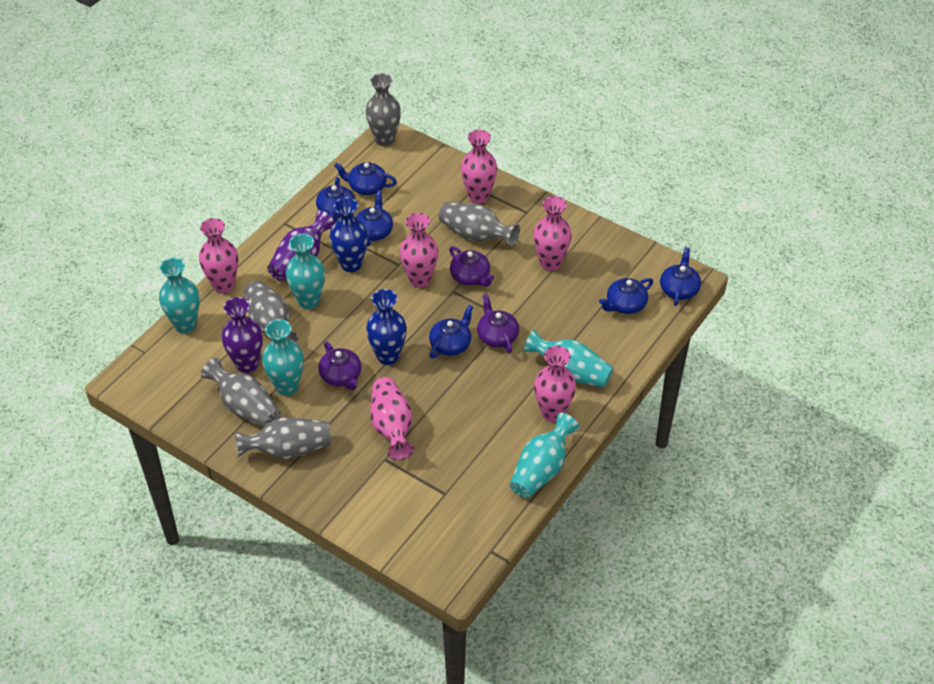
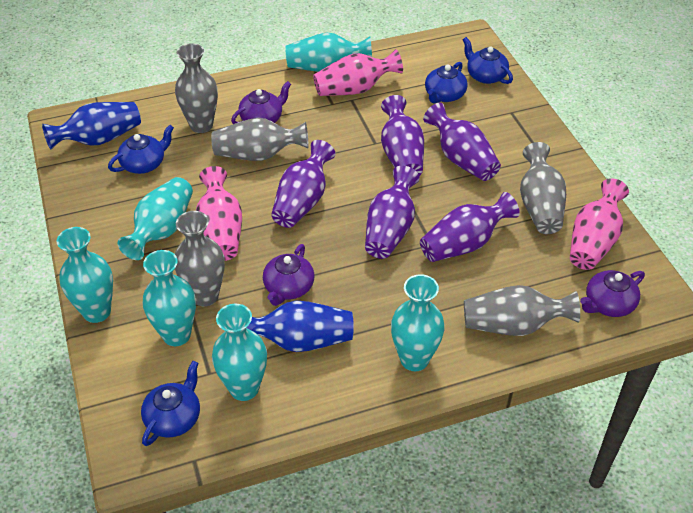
blue teapot: [316,177,355,222] [334,162,397,195] [355,191,393,247] [429,305,473,359] [599,278,653,314] [660,248,701,306] = 6 -> [108,125,174,174] [141,361,200,446] [425,62,468,104] [463,37,513,84] = 4
pink vase: [199,218,238,293] [370,377,414,460] [400,213,438,288] [461,130,497,204] [533,196,572,271] [534,346,576,422] = 6 -> [196,166,242,261] [313,49,403,96] [570,178,629,270] = 3
purple vase: [222,297,263,373] [267,210,335,281] = 2 -> [271,140,335,228] [365,166,419,259] [381,95,424,176] [420,192,520,262] [423,103,501,181] = 5
turquoise vase: [159,258,200,333] [262,319,304,396] [286,234,325,309] [510,413,579,498] [524,329,613,388] = 5 -> [56,227,113,323] [118,177,193,260] [143,250,196,346] [212,304,267,401] [285,33,372,72] [391,274,445,371] = 6

